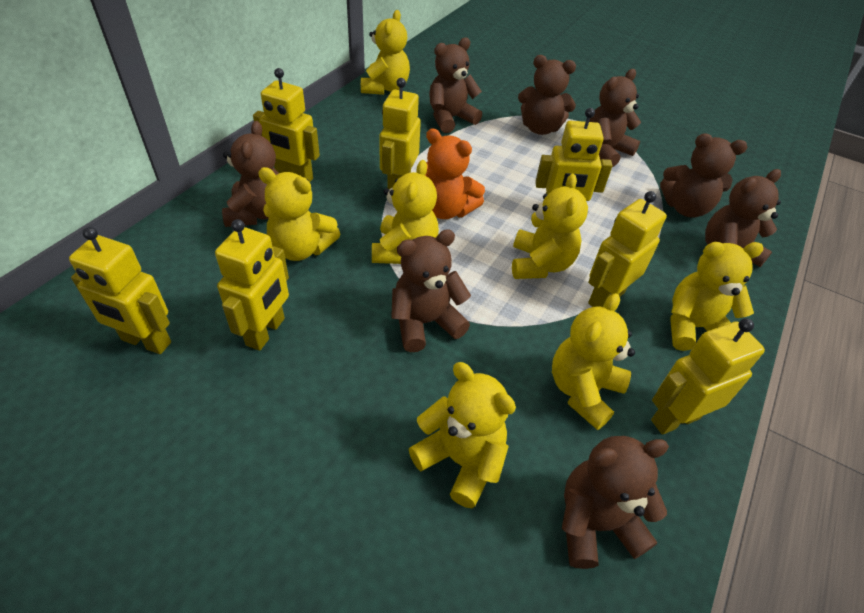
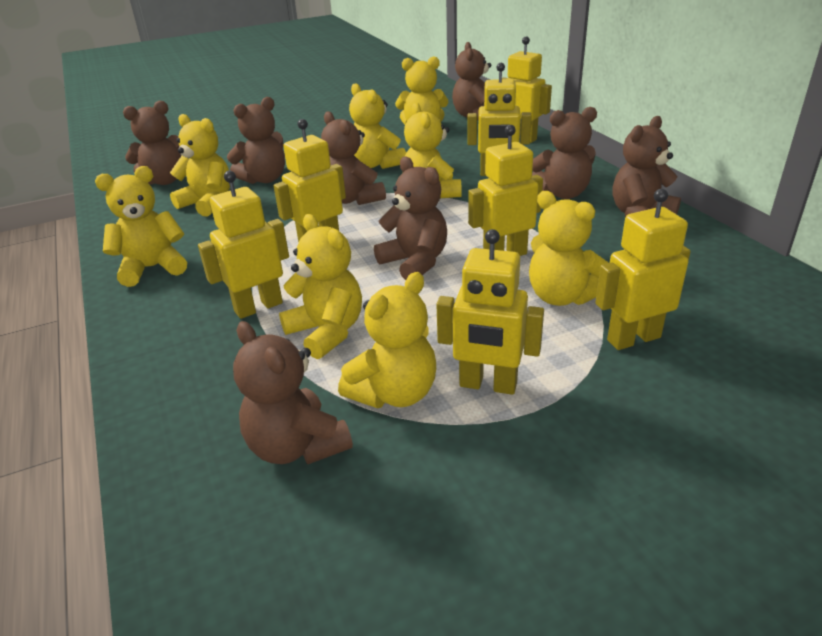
orange teddy bear: [425,128,485,219] = 1 -> none = 0
yellow teddy bear: [258,167,340,261] [361,10,410,95] [372,160,439,264] [409,362,516,508] [512,174,588,279] [552,293,635,430] [670,242,764,351] = 7 -> [95,166,187,287] [170,114,230,217] [279,214,362,359] [338,272,436,408] [349,83,406,169] [395,56,448,125] [404,103,462,198] [529,191,609,306] = 8

